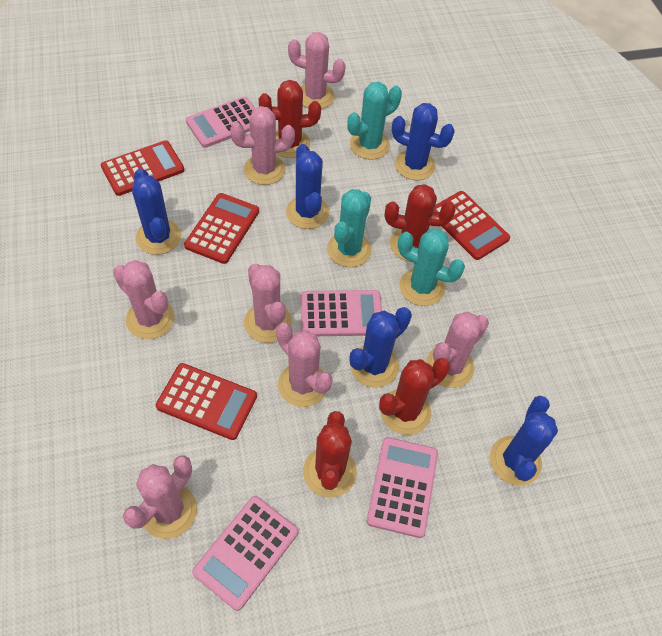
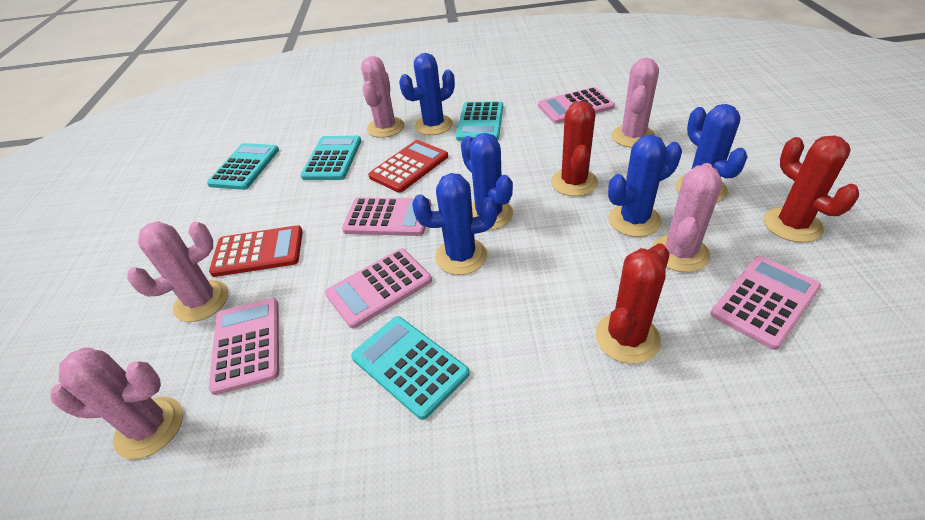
pink cactus: [113,260,175,339] [123,455,197,539] [230,106,295,185] [244,264,292,343] [276,323,333,407] [288,32,346,109] [426,312,489,388] = 7 -> [51,348,183,459] [127,221,228,322] [361,56,405,138] [612,58,659,148] [652,163,722,272] = 5
pink calculator: [186,97,255,148] [192,496,299,611] [300,290,382,336] [367,437,438,538] = 4 -> [209,298,279,395] [325,248,432,329] [342,197,431,236] [538,87,615,124] [711,256,821,350] = 5
red cactus: [259,80,321,158] [303,411,357,498] [379,358,450,435] [385,184,456,262] = 4 -> [551,101,598,196] [595,243,670,364] [764,135,859,243] = 3
red calculator: [101,140,184,196] [156,363,257,440] [184,193,259,264] [434,191,510,260] = 4 -> [209,225,303,277] [368,140,448,193] = 2
turquoise cactus: [327,189,372,267] [347,82,402,160] [398,229,465,306] = 3 -> none = 0
turquoise calculator: none = 0 -> [207,143,279,190] [301,136,361,180] [351,316,470,420] [456,101,503,141] = 4

